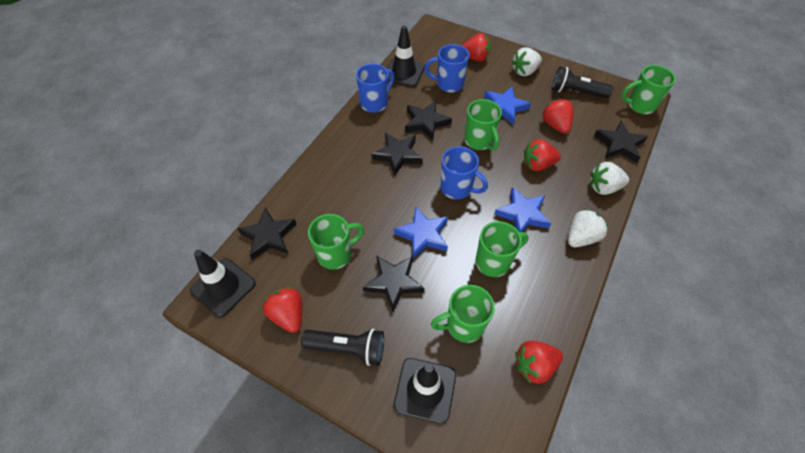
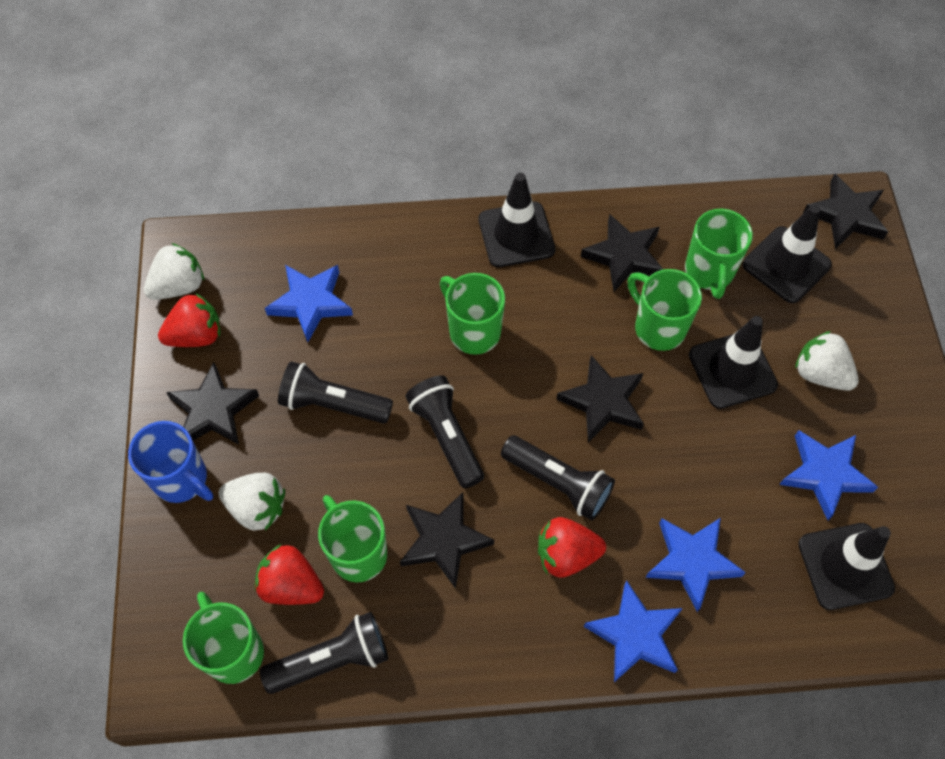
black flashlight: [301,329,384,366] [552,66,613,98] = 2 -> [260,612,388,694] [278,361,393,424] [405,375,484,488] [501,436,615,520] = 4
black traffic cone: [190,250,256,317] [387,26,425,87] [394,358,456,424] = 3 -> [479,173,555,267] [689,316,778,409] [743,204,832,303] [798,523,895,610] = 4
blue mug: [356,64,395,113] [425,44,469,92] [441,146,488,199] = 3 -> [128,421,213,503] = 1
blue star: [394,207,448,259] [484,86,531,125] [494,187,552,232] = 3 -> [265,265,353,342] [584,580,683,682] [645,518,746,612] [779,430,878,520] = 4
red strawberry: [263,287,302,333] [461,33,491,62] [515,341,563,384] [524,139,561,171] [542,99,573,134] = 5 -> [158,293,220,347] [254,544,324,605] [538,517,606,578] = 3

